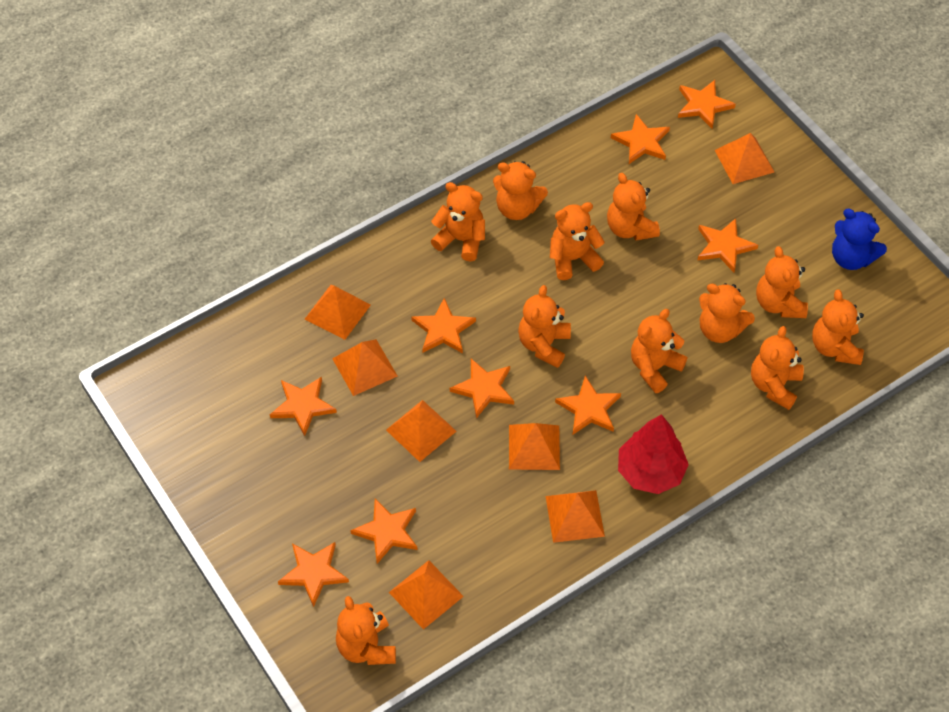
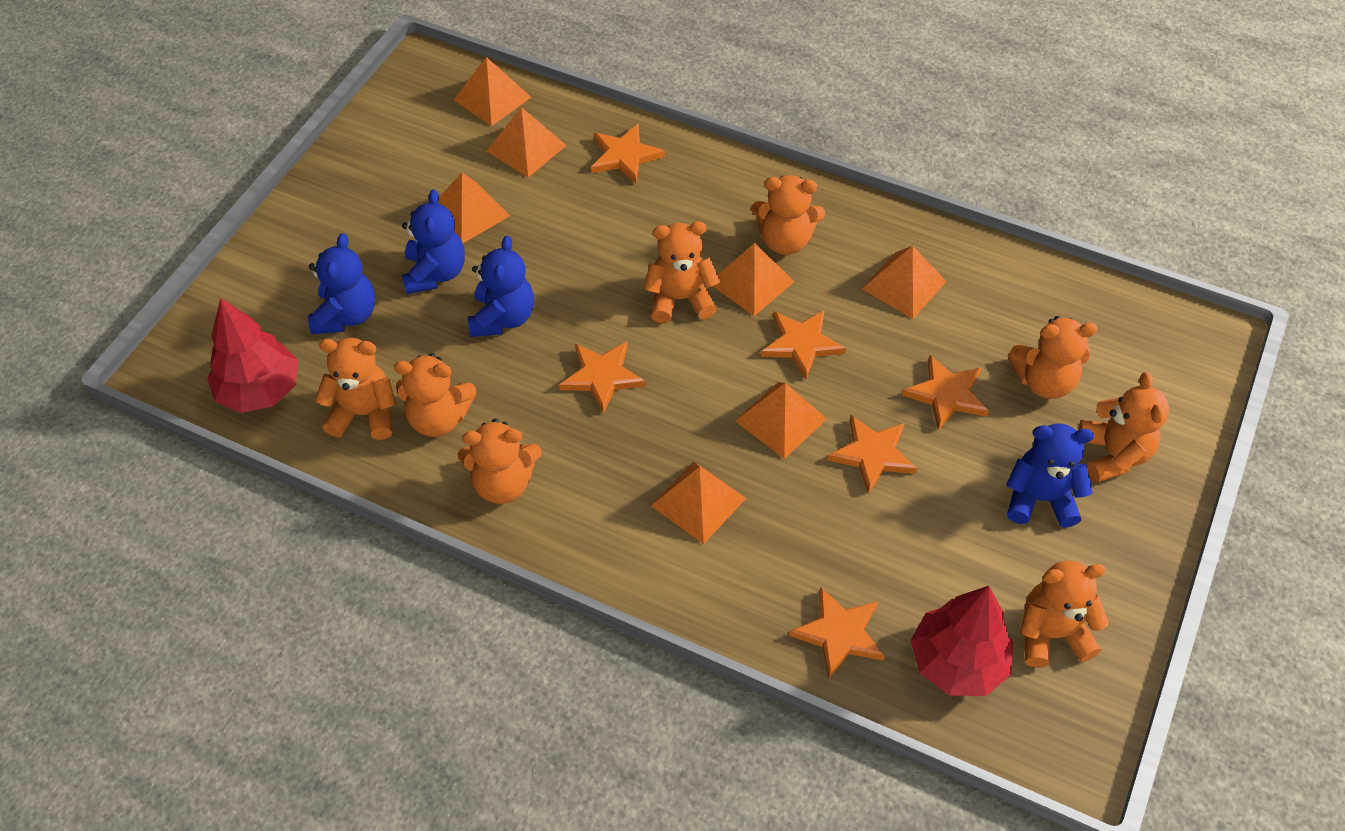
blue teddy bear: [832,209,887,270] = 1 -> [308,233,375,334] [402,189,465,294] [468,236,534,337] [1006,423,1094,528] = 4
orange star: [270,377,337,436] [278,542,349,607] [350,499,417,564] [411,298,476,353] [450,359,514,418] [555,376,621,435] [611,114,670,164] [678,80,736,129] [698,218,758,272] = 9 -> [559,342,646,414] [591,123,665,184] [761,310,846,380] [789,587,885,680] [827,415,917,494] [902,355,989,430] = 6
orange teddy bear: [336,596,396,665] [431,182,485,261] [493,161,548,220] [518,285,571,368] [550,202,605,280] [607,173,660,240] [631,309,687,393] [699,283,755,343] [751,326,804,410] [756,246,808,318] [812,290,864,365] = 11 -> [315,338,396,440] [394,353,476,437] [458,419,542,504] [644,221,720,323] [751,175,825,255] [1008,316,1098,399] [1020,561,1109,668] [1078,372,1169,483] = 8
red tree: [618,414,689,494] = 1 -> [207,298,298,413] [911,586,1013,696] = 2

